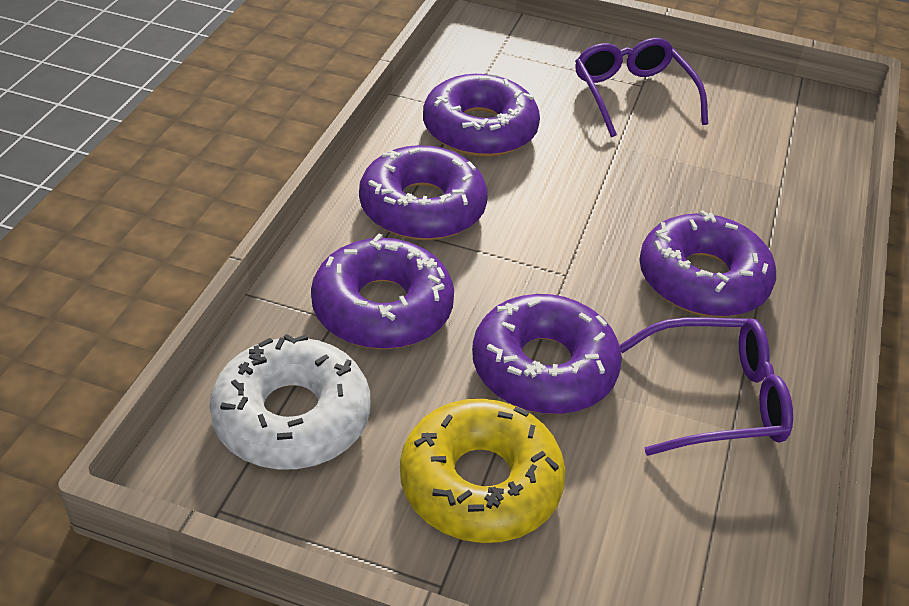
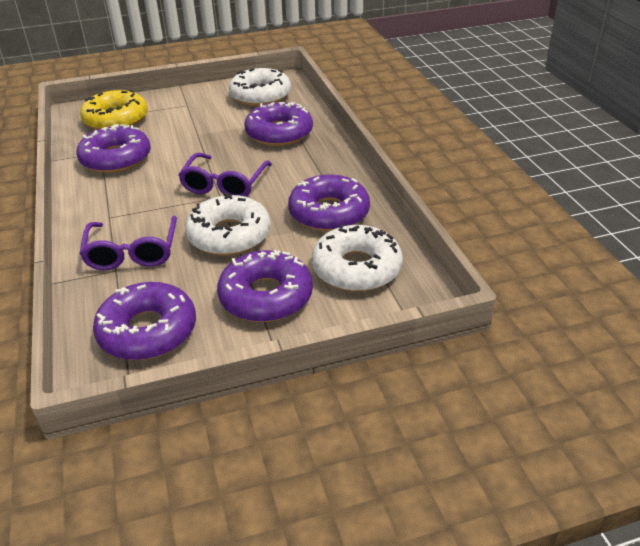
white donut: [209,334,370,470] = 1 -> [185,193,271,256] [229,68,291,106] [312,224,403,292] = 3

